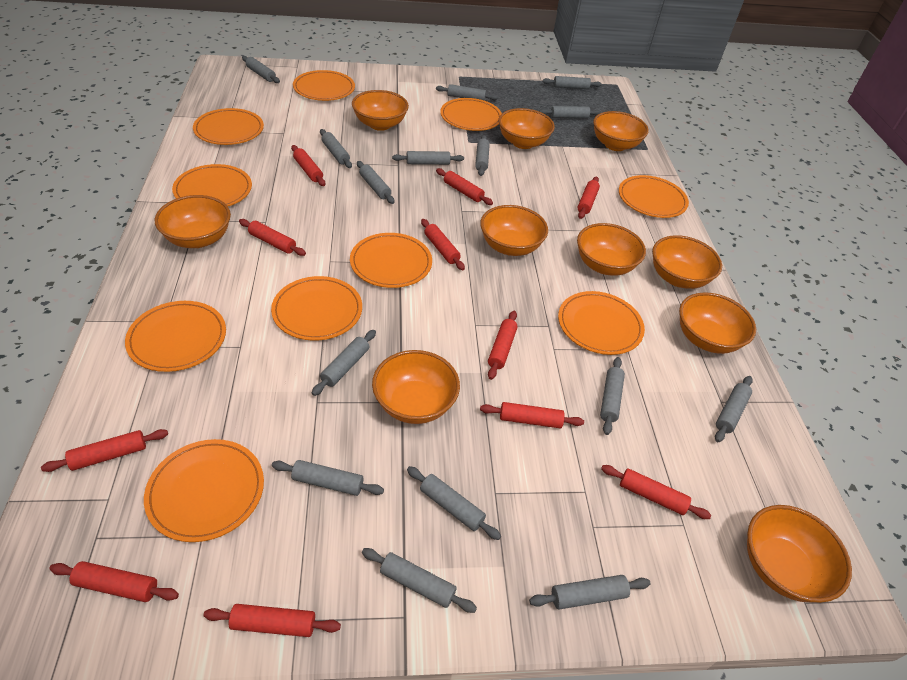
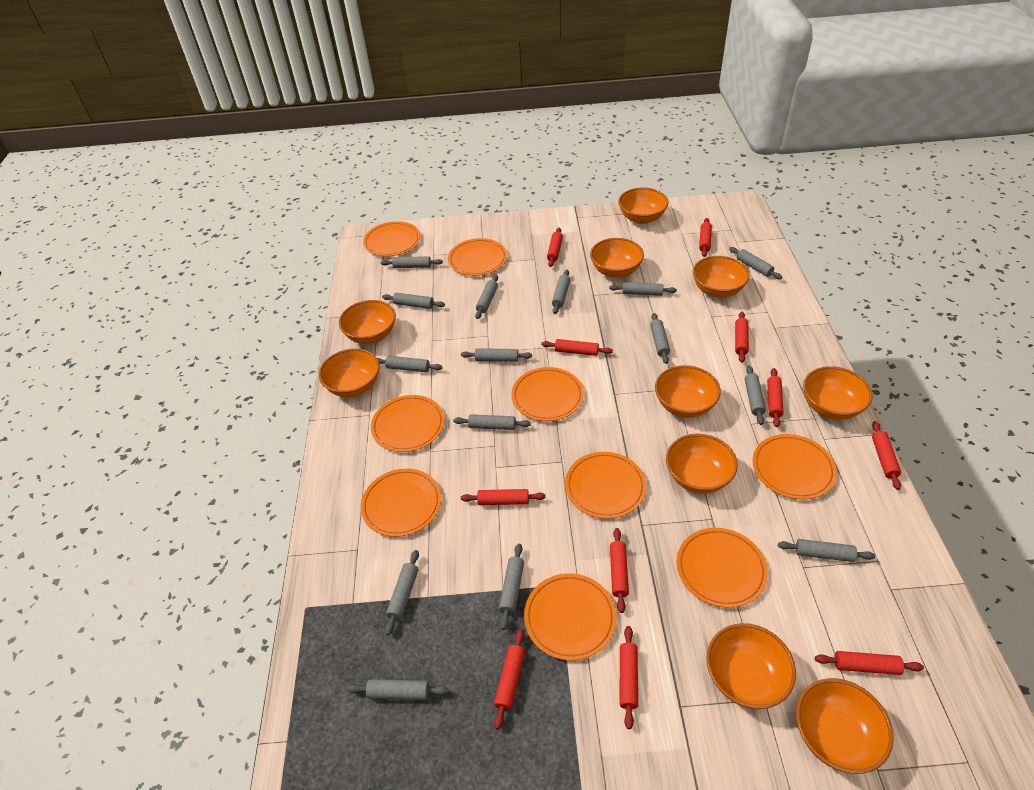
orange plate: [125,301,226,372] [144,439,264,542] [172,164,252,206] [193,108,264,145] [271,276,362,341] [293,70,355,101] [350,233,432,288] [440,98,502,131] [558,291,645,355] [619,175,689,218] = 10 -> [361,468,441,537] [363,221,421,257] [371,395,444,452] [448,238,507,276] [511,367,584,421] [524,573,616,660] [565,452,646,519] [677,528,768,608] [753,434,837,499] = 9

